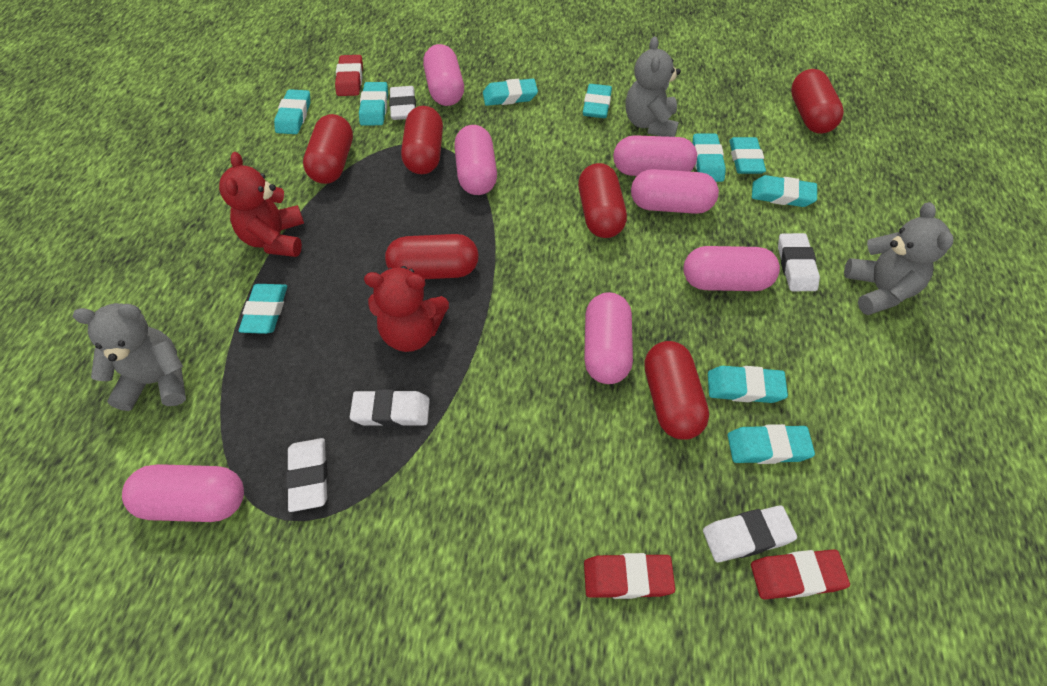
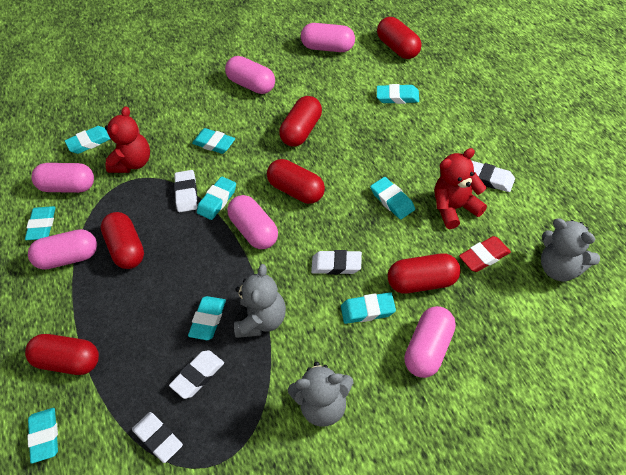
pink capsule: [122,464,244,522] [423,44,464,106] [454,125,497,195] [584,292,633,384] [613,135,697,176] [631,169,719,214] [683,246,780,291] = 7 -> [28,229,97,270] [31,163,94,193] [225,56,275,94] [227,195,278,249] [301,23,355,52] [404,306,456,378] = 6
red eraser: [335,55,363,96] [584,553,675,599] [751,549,850,599] = 3 -> [459,236,511,272] = 1
turquoise eraser: [239,284,287,334] [274,89,310,134] [359,82,388,125] [483,79,538,106] [583,84,612,118] [692,134,726,182] [708,366,788,403] [728,424,815,464] [729,137,766,174] [752,175,817,207] = 10 -> [25,206,56,240] [27,408,58,464] [65,126,111,154] [188,296,226,340] [192,128,235,154] [197,177,236,220] [341,292,396,324] [370,177,415,219] [377,84,419,104] = 9

